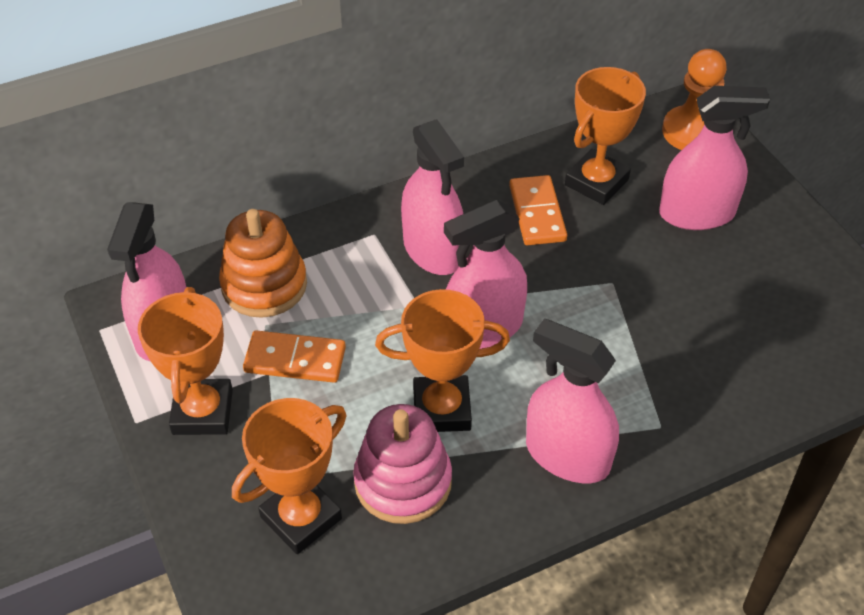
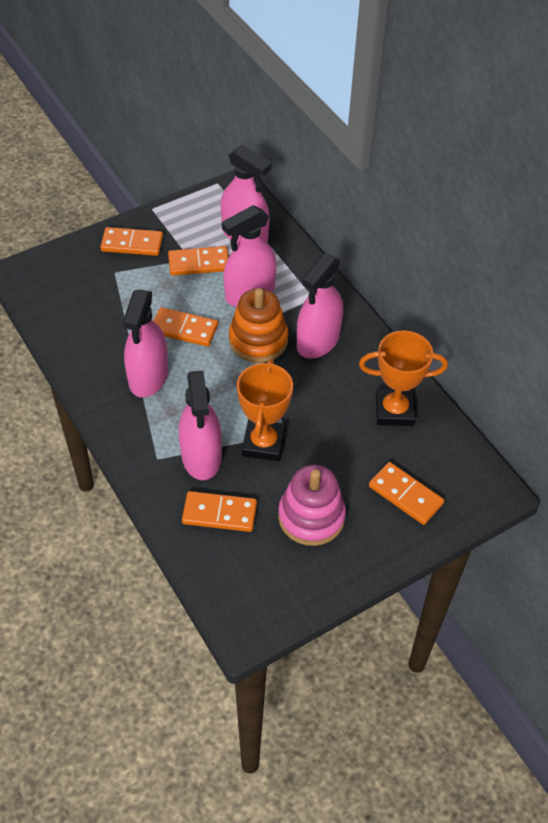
orange domino: [243,330,346,383] [509,175,567,245] = 2 -> [100,227,163,256] [153,307,218,347] [168,246,229,276] [182,491,257,532] [369,462,444,525] = 5
orange pawn: [662,49,727,150] = 1 -> none = 0
orange trophy: [138,287,233,435] [232,398,346,554] [375,289,510,432] [565,67,646,205] = 4 -> [237,359,293,461] [359,330,448,426] = 2

